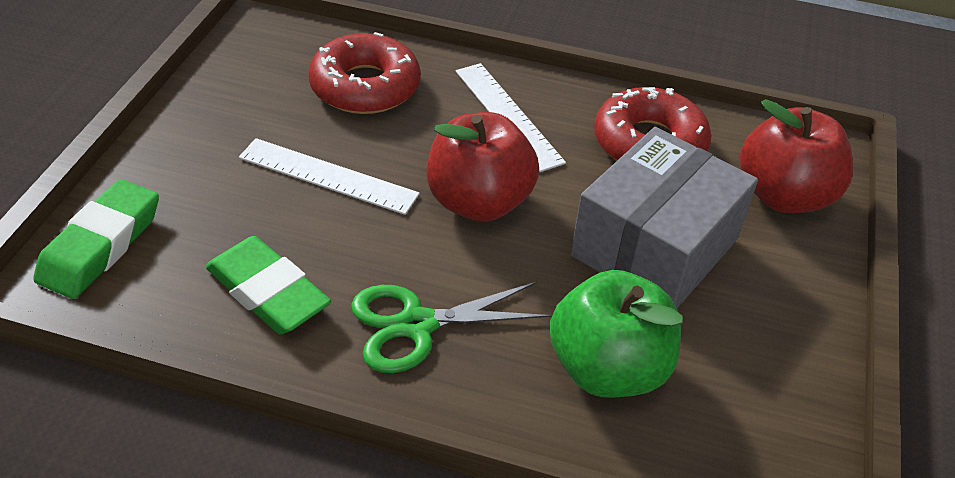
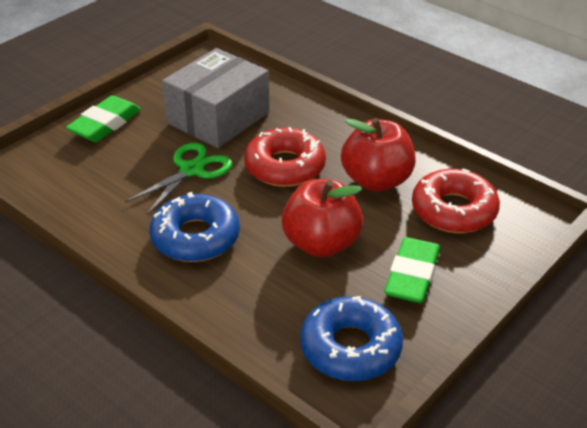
blue donut: none = 0 -> [149,192,240,262] [300,296,403,381] = 2
green apple: [550,270,683,398] = 1 -> none = 0
white ruler: [239,138,420,215] [456,63,566,173] = 2 -> none = 0

